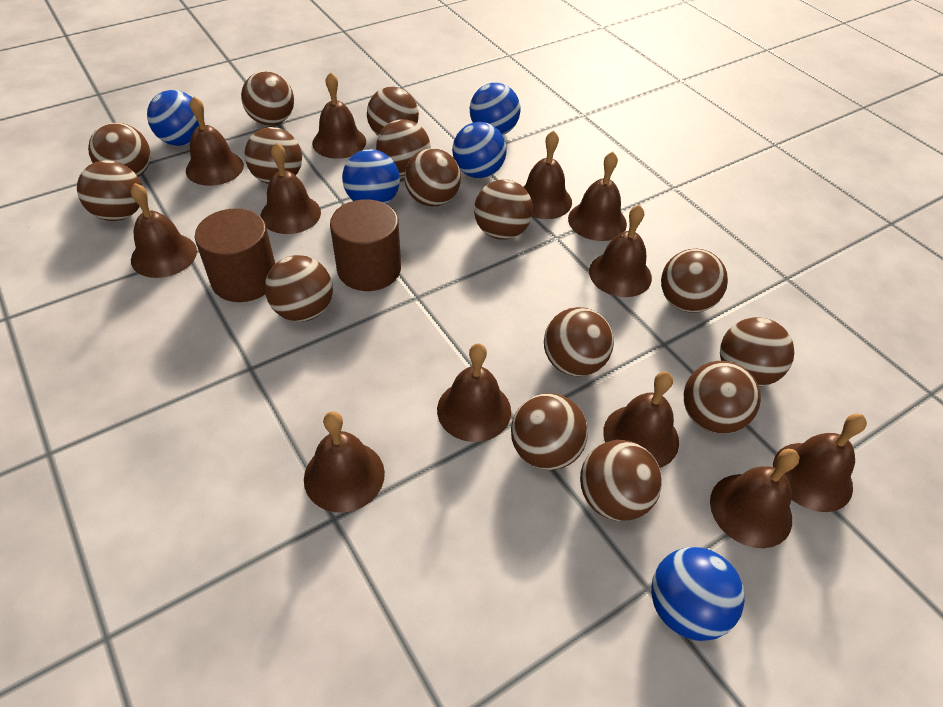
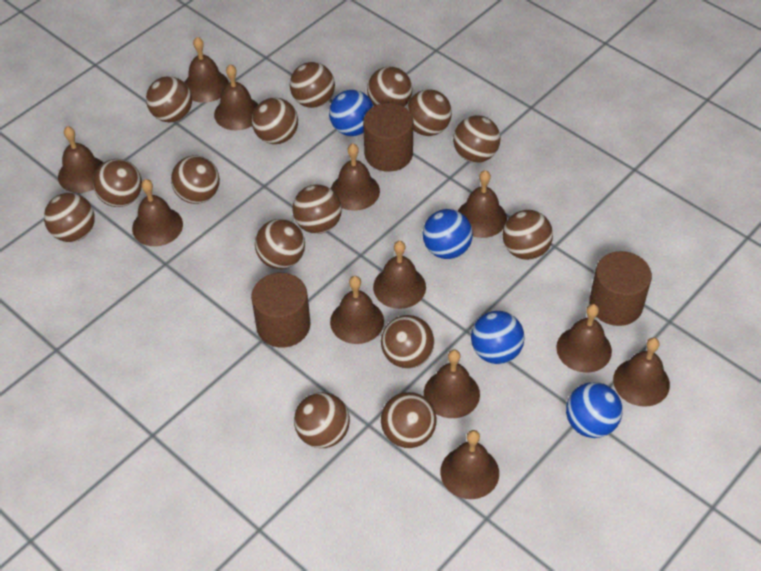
blue ball: [147,90,199,146] [342,149,400,204] [452,122,507,178] [470,83,520,135] [651,547,745,641] = 5 -> [329,90,374,136] [423,209,473,259] [471,311,525,364] [566,382,623,438] = 4
brown cylinder: [195,208,275,302] [330,199,401,291] = 2 -> [251,273,310,348] [363,103,413,172] [589,251,652,326] = 3

